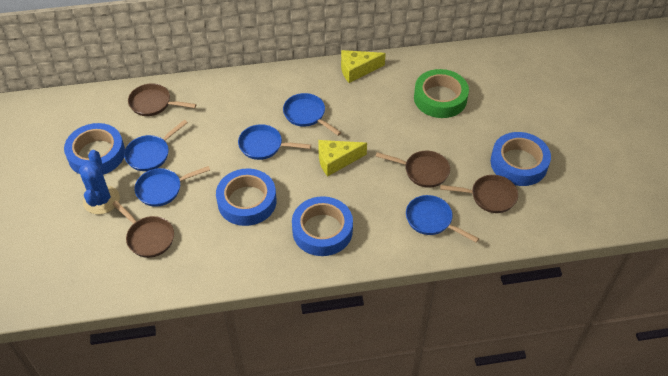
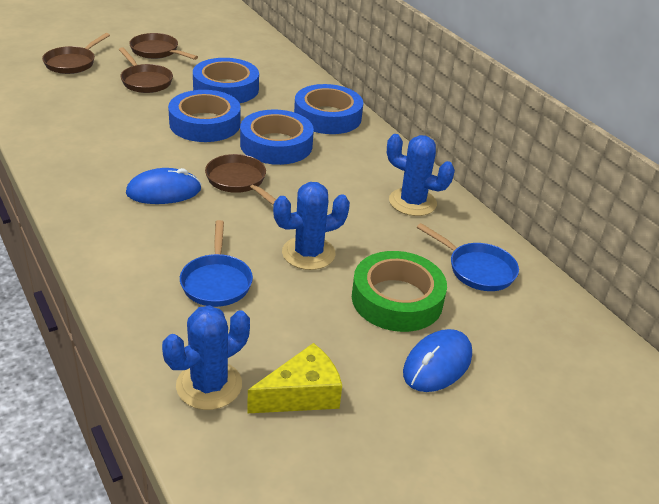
blue cactus: [79,150,120,214] = 1 -> [162,305,250,410] [273,182,350,270] [387,134,455,216] = 3
blue mouse: none = 0 -> [126,168,201,204] [403,329,472,392] = 2
blue pan: [124,120,188,171] [134,166,210,207] [238,124,311,160] [283,93,341,136] [406,195,479,243] = 5 -> [180,220,253,307] [417,223,519,291] = 2
yellow cheese: [318,140,367,177] [341,50,386,83] = 2 -> [247,343,342,413] = 1

